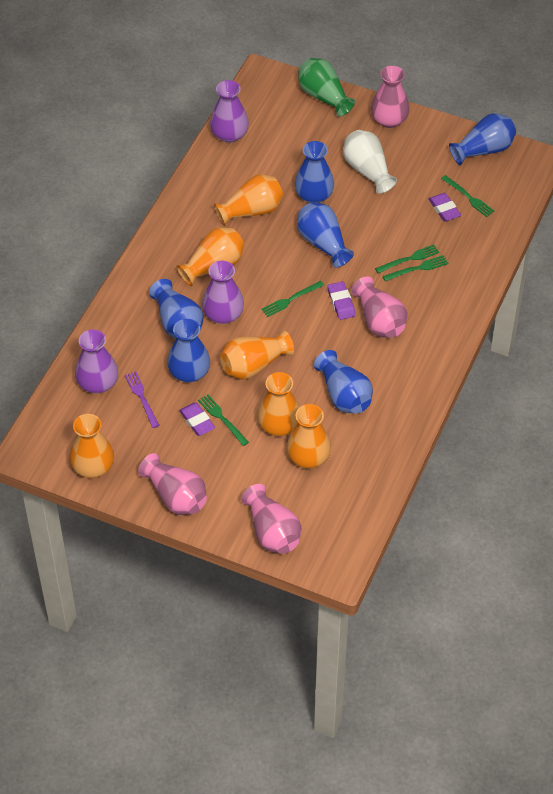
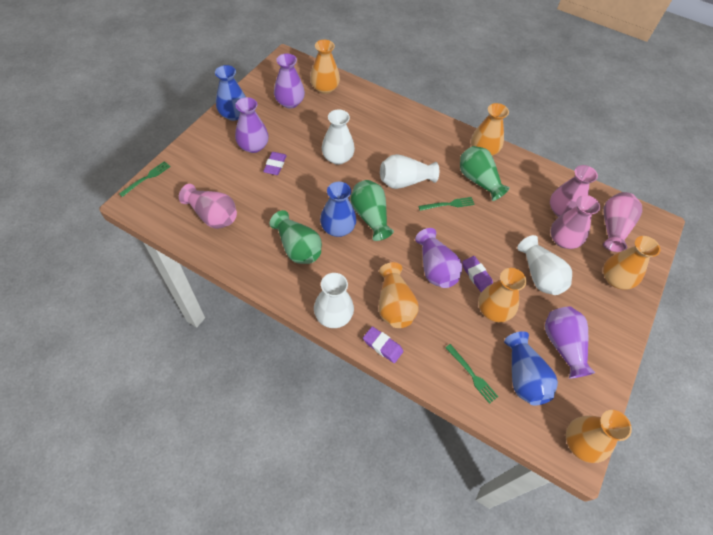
blue vase: [149,279,204,339] [167,319,210,382] [294,141,334,203] [297,202,354,268] [314,350,373,413] [449,113,516,165] = 6 -> [215,65,246,121] [320,182,356,237] [504,331,558,405] = 3
green fork: [198,394,249,446] [261,281,324,317] [375,244,439,273] [383,255,449,281] [441,175,495,217] = 5 -> [119,161,171,197] [418,197,475,211] [445,344,498,404] = 3
green vase: [298,58,355,117] = 1 -> [270,210,322,264] [350,180,394,241] [460,146,510,201] = 3
purple fork: [125,371,160,428] = 1 -> none = 0
purple vase: [75,330,118,393] [202,261,244,324] [210,80,249,143] = 3 -> [235,97,269,153] [274,53,305,108] [415,228,462,288] [545,307,596,379] = 4
white vase: [343,130,397,194] = 1 -> [314,273,354,328] [322,110,355,165] [380,154,439,189] [517,235,572,295] = 4

